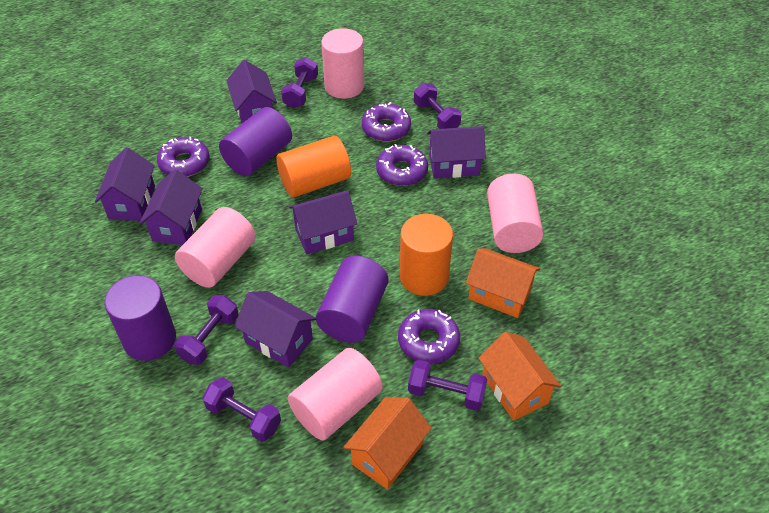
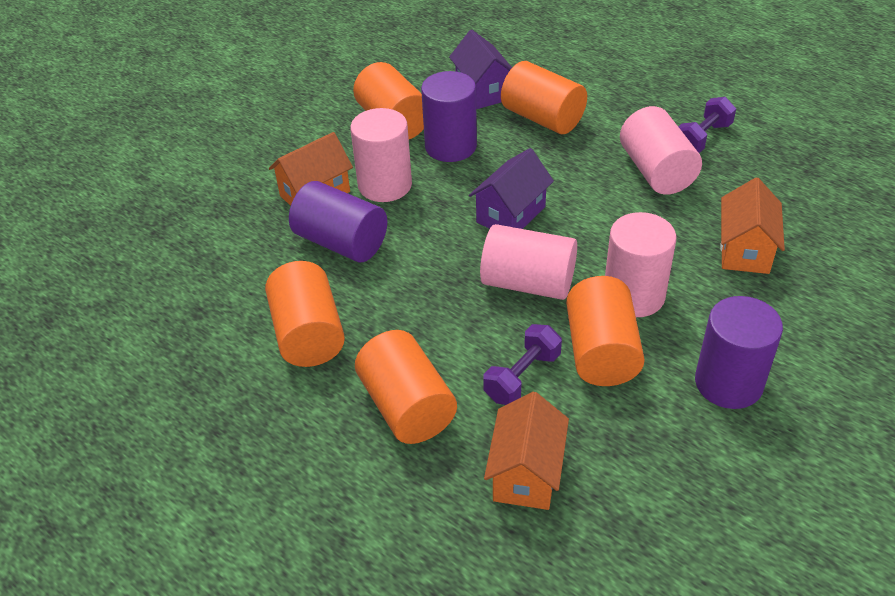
orange cylinder: [276,136,351,198] [400,214,453,296] = 2 -> [265,261,345,367] [353,62,424,139] [355,330,457,444] [501,61,587,134] [566,276,645,386] = 5
purple donut: [157,137,210,177] [362,102,411,142] [376,144,428,186] [398,309,460,364] = 4 -> none = 0
purple dumbbell: [174,295,239,365] [202,377,281,442] [281,57,318,108] [408,360,487,411] [414,83,462,129] = 5 -> [483,324,562,405] [678,97,736,153] = 2
purple house: [95,147,155,221] [139,170,203,245] [226,60,277,123] [234,291,317,368] [289,191,357,254] [427,126,486,178] = 6 -> [449,30,512,109] [469,148,554,229] = 2

